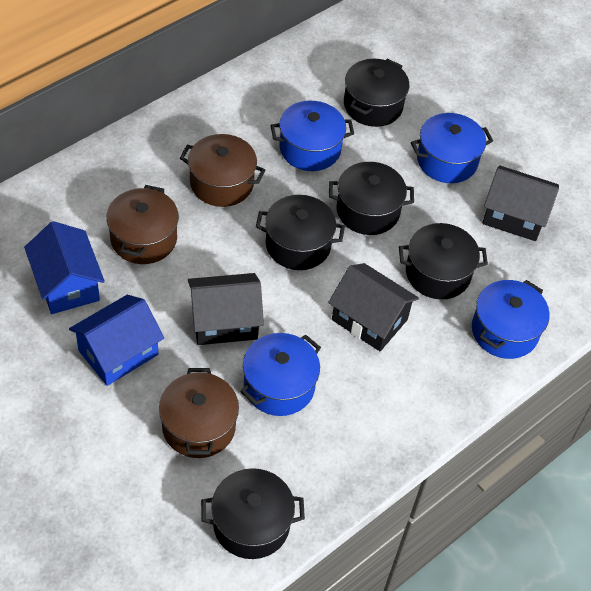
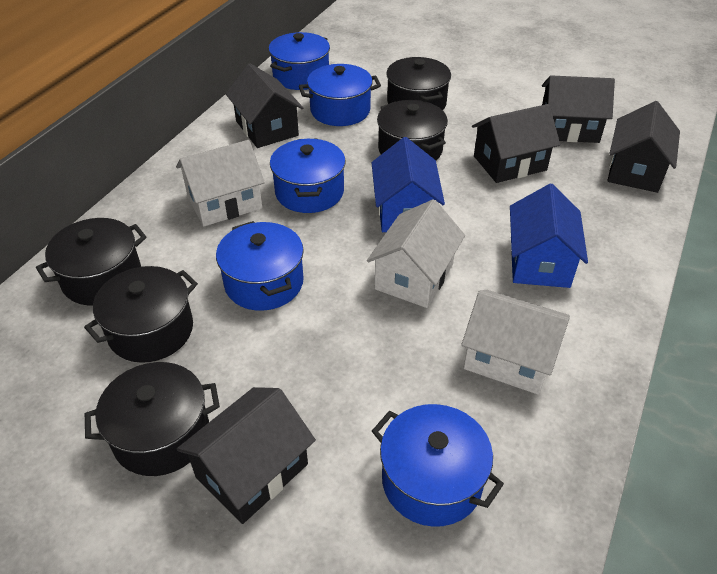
black house: [188,273,264,345] [328,263,419,351] [482,165,559,241] = 3 -> [177,387,316,524] [226,63,303,148] [472,104,560,183] [542,75,615,143] [607,101,680,193] = 5
blue pot: [240,333,321,416] [271,101,354,171] [411,113,493,183] [472,280,550,359] = 4 -> [216,221,304,311] [269,32,330,90] [270,139,346,213] [299,64,381,126] [372,404,504,527] = 5
brown pot: [106,185,179,264] [159,368,239,458] [180,134,265,207] = 3 -> none = 0
white house: none = 0 -> [176,140,265,226] [367,199,465,308] [461,290,570,395] = 3

